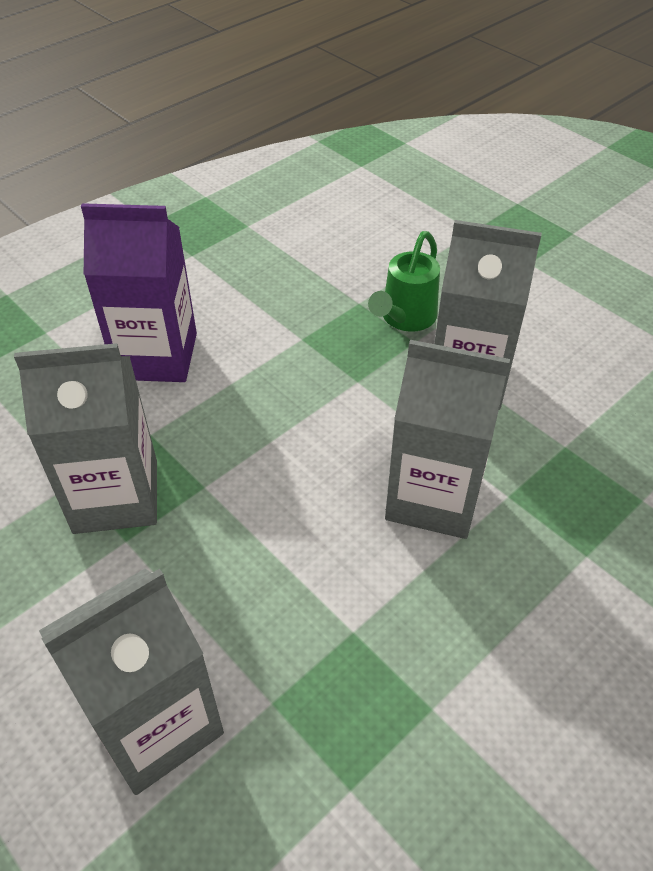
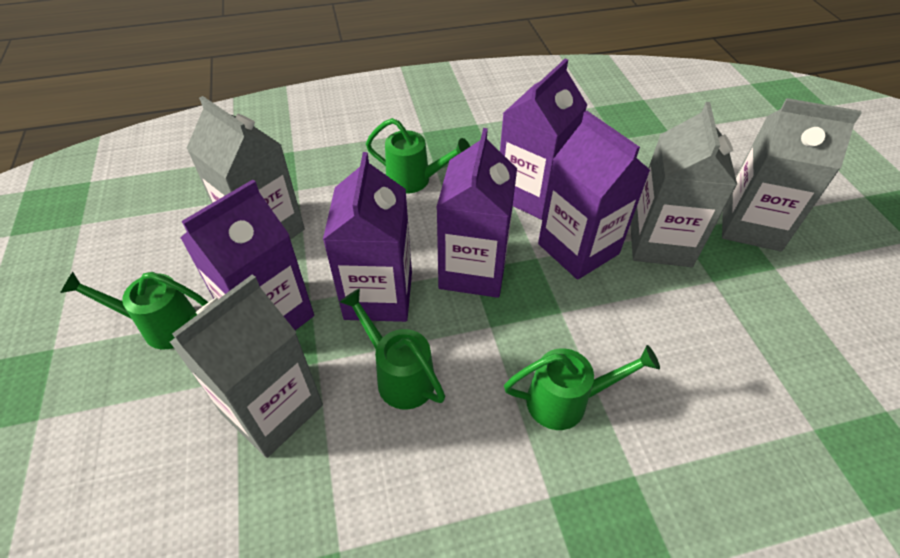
green watering can: [368,231,440,332] = 1 -> [60,272,208,350] [339,289,445,409] [366,118,470,194] [504,345,660,430] = 4
purple carton: [81,203,197,382] = 1 -> [180,180,314,330] [323,152,412,322] [437,128,517,298] [500,59,587,220] [538,111,651,280] = 5

